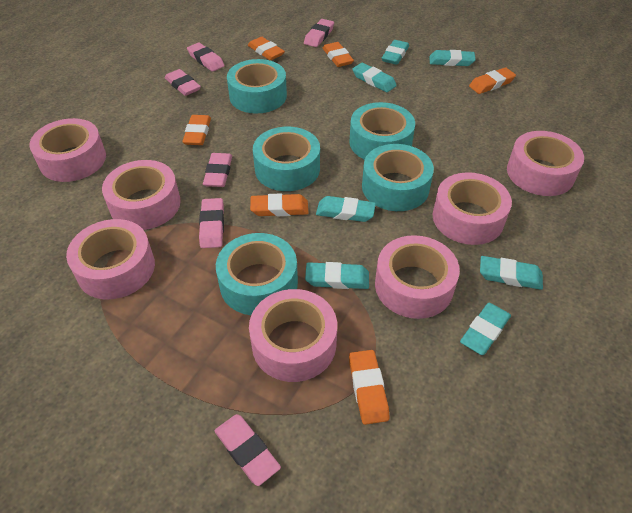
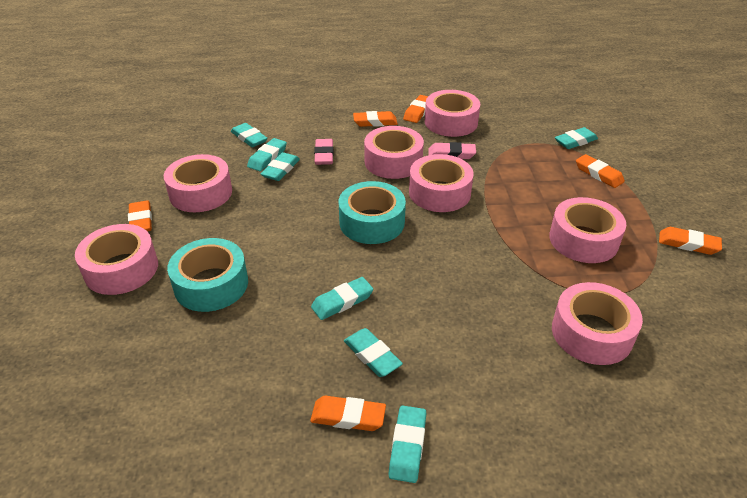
pink eraser: [165,69,201,96] [187,43,225,72] [199,198,224,248] [203,153,232,187] [215,414,281,486] [304,19,334,47] = 6 -> [314,139,334,165] [428,142,476,159] = 2
turquoise tape: [216,233,298,315] [227,59,287,114] [253,127,320,191] [350,102,415,160] [362,144,434,211] = 5 -> [167,238,248,312] [339,181,406,244] = 2

